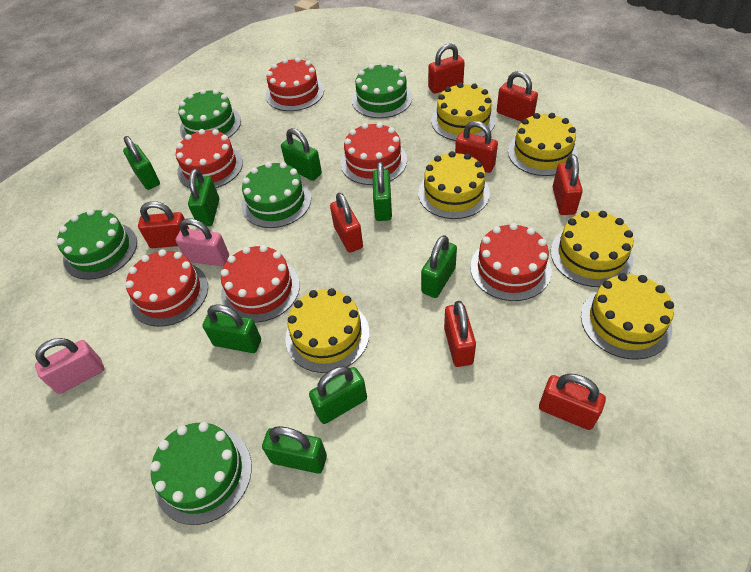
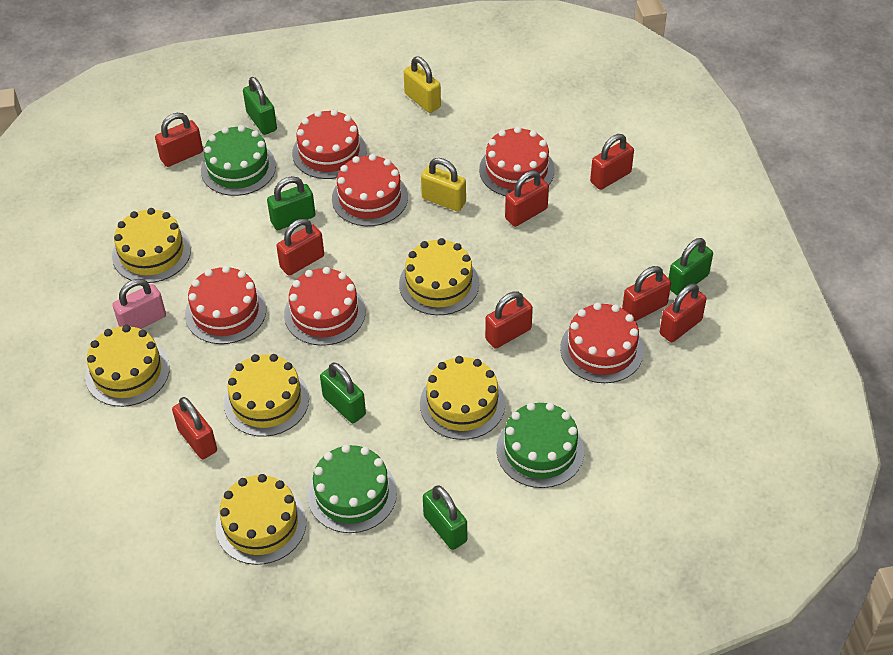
green cake: [56,209,137,280] [150,422,252,525] [178,89,241,139] [242,162,311,228] [352,62,412,118] = 5 -> [201,125,276,196] [307,444,397,533] [496,402,584,488] = 3
green padlock: [123,136,160,190] [188,169,219,226] [202,304,261,353] [262,426,327,474] [281,128,322,181] [309,366,367,424] [373,162,392,221] [421,235,457,298] = 8 -> [243,77,277,135] [267,176,315,230] [320,363,366,423] [423,486,467,550] [669,238,713,295] = 5
pink padlock: [35,338,104,394] [176,218,229,266] = 2 -> [112,279,166,329] = 1
yellow padlock: none = 0 -> [404,57,441,113] [421,158,466,211] = 2

